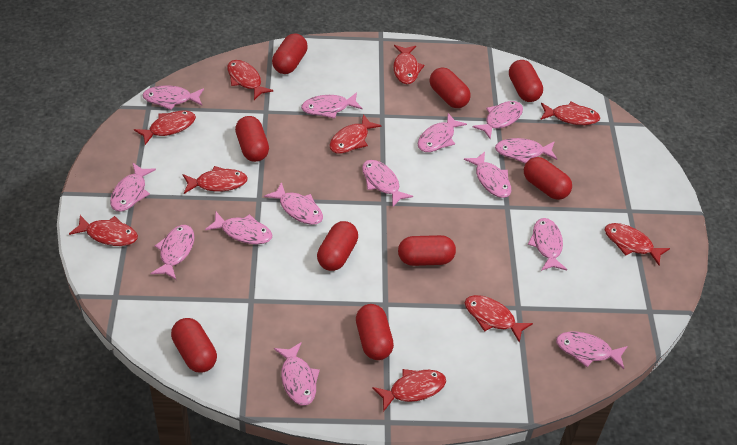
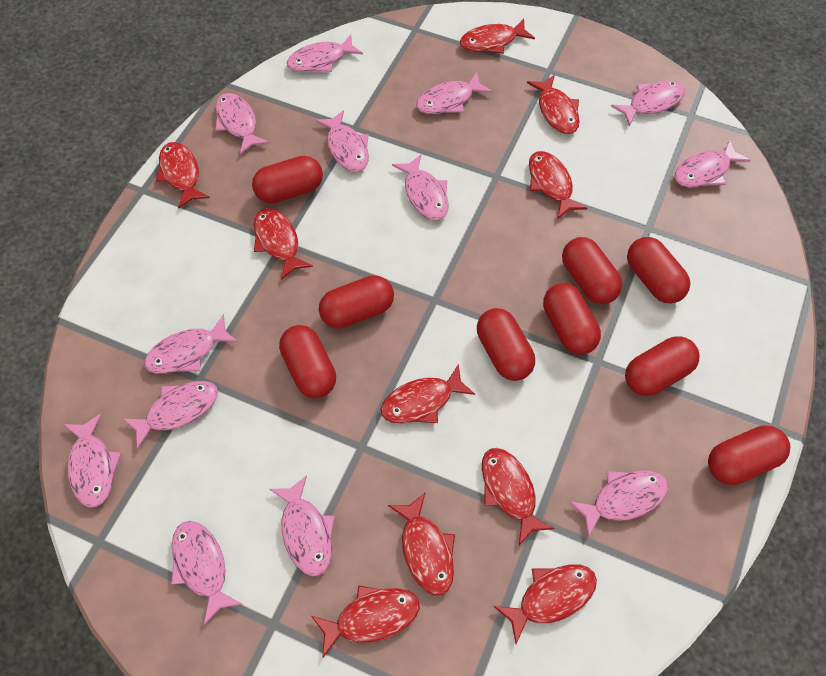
pink fish: [110,163,156,212] [142,85,204,110] [150,225,195,280] [205,212,272,244] [264,182,323,225] [274,342,320,406] [301,92,363,119] [362,160,413,206] [418,113,467,152] [464,152,511,198] [472,101,523,139] [495,138,557,164] [528,218,567,271] [556,331,628,369] = 14 -> [64,413,121,507] [122,381,218,450] [144,314,238,374] [171,521,243,625] [215,93,269,155] [270,475,335,576] [287,34,363,72] [315,110,369,172] [392,154,449,220] [416,72,492,114] [569,470,669,537] [611,81,685,126] [674,139,751,187] = 13

